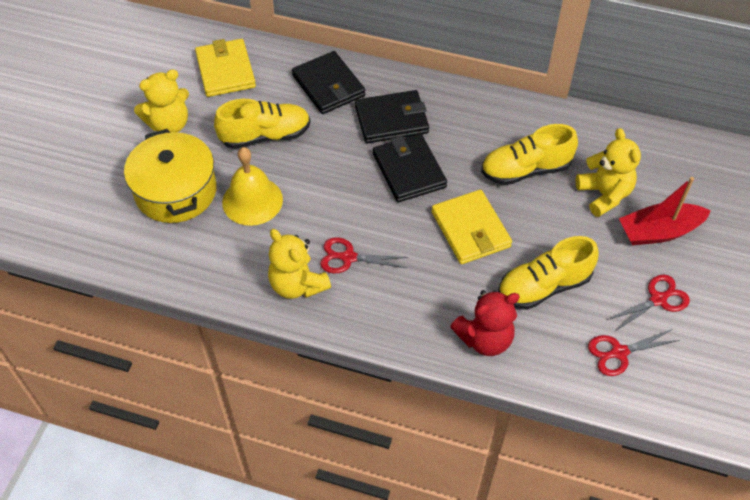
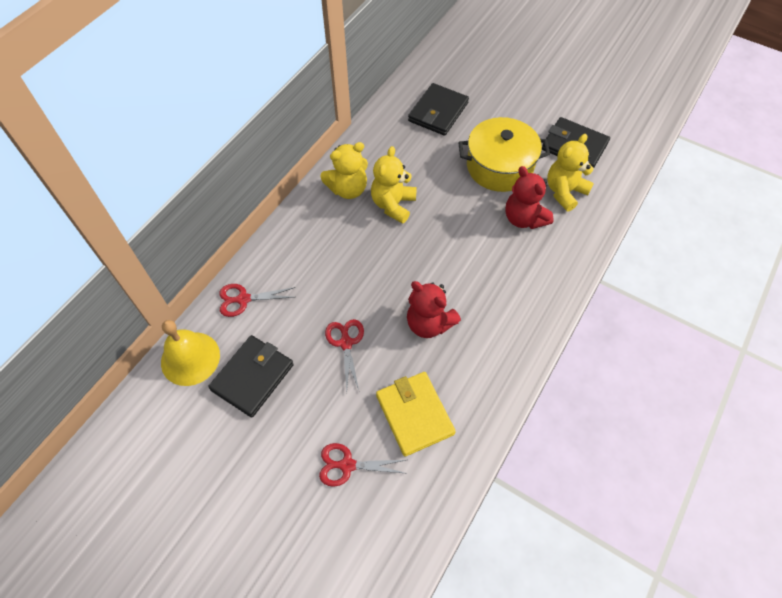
red boat: [619,177,711,245] = 1 -> none = 0
red teddy bear: [450,290,520,356] = 1 -> [407,281,461,338] [505,166,554,229] = 2
yellow shoe: [214,99,310,149] [481,124,578,185] [498,236,599,310] = 3 -> none = 0
yellow wallet: [195,39,256,97] [432,190,512,264] = 2 -> [376,372,456,456] = 1

